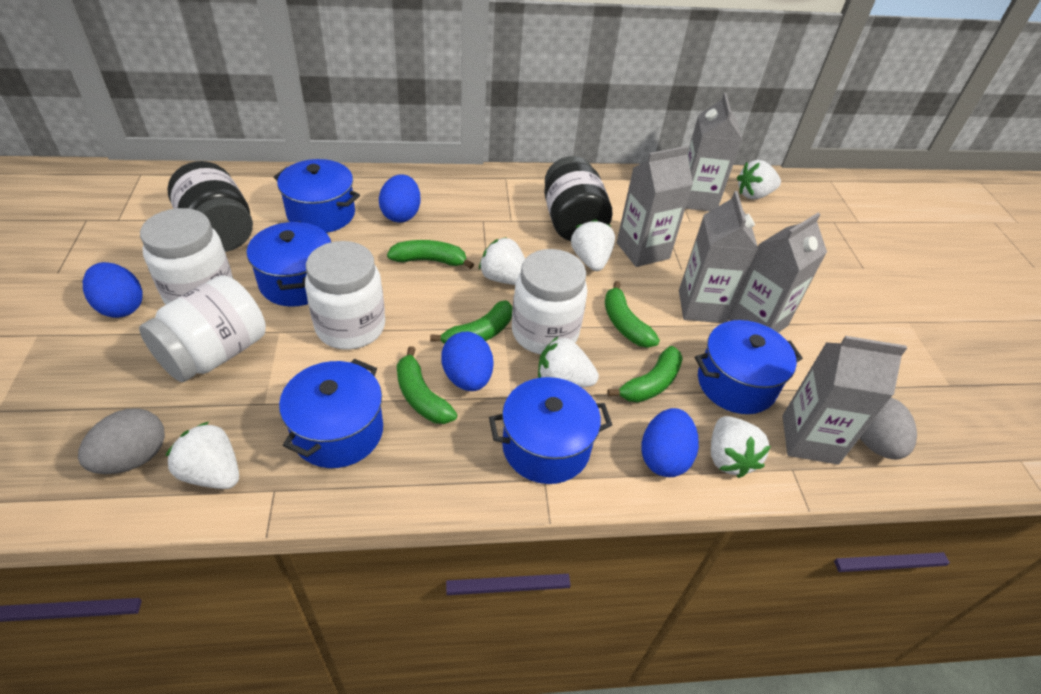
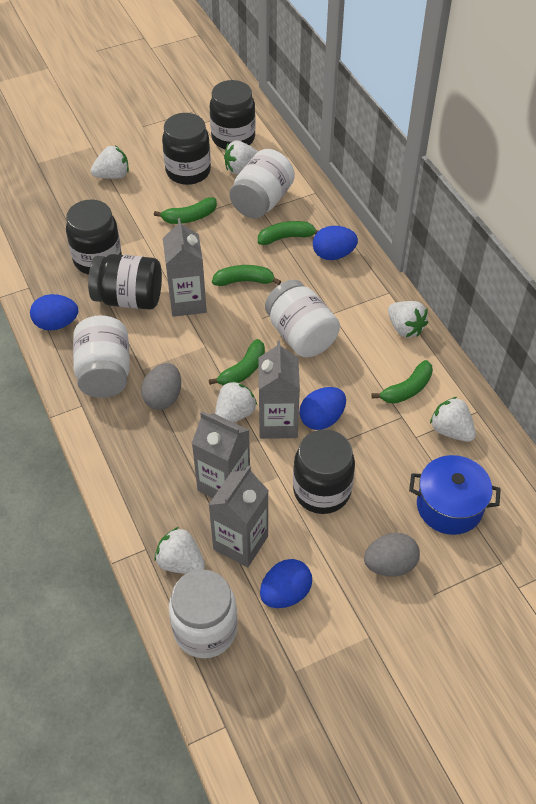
black jar: [168,161,253,252] [544,156,612,241] = 2 -> [66,200,122,275] [88,254,162,310] [162,113,211,185] [210,80,256,150] [293,429,355,514] = 5
blue pot: [247,221,331,307] [274,159,360,233] [279,359,383,468] [489,377,612,484] [695,320,803,414] = 5 -> [409,455,501,535] = 1
grey carton: [617,146,693,267] [679,191,758,323] [685,92,742,211] [729,213,827,333] [782,336,907,465] = 5 -> [163,218,207,317] [192,411,250,498] [209,465,269,567] [258,340,300,439] = 4

